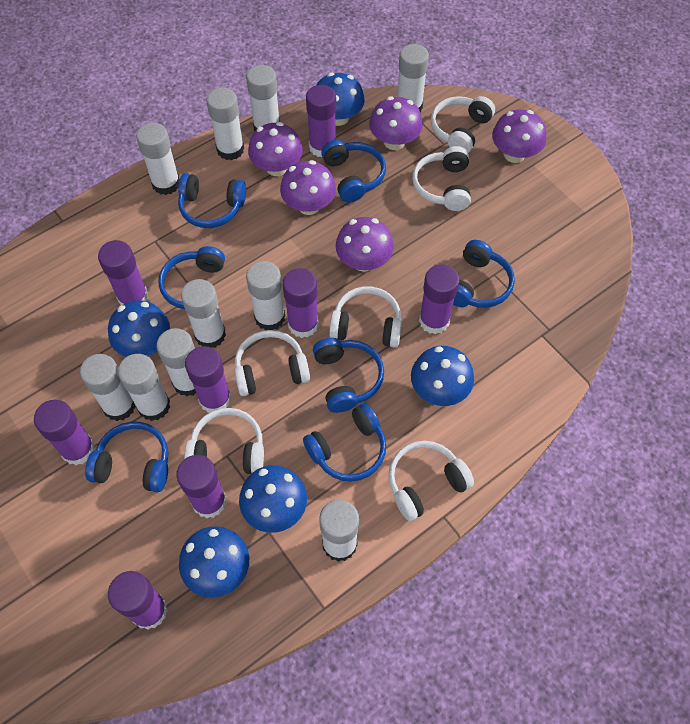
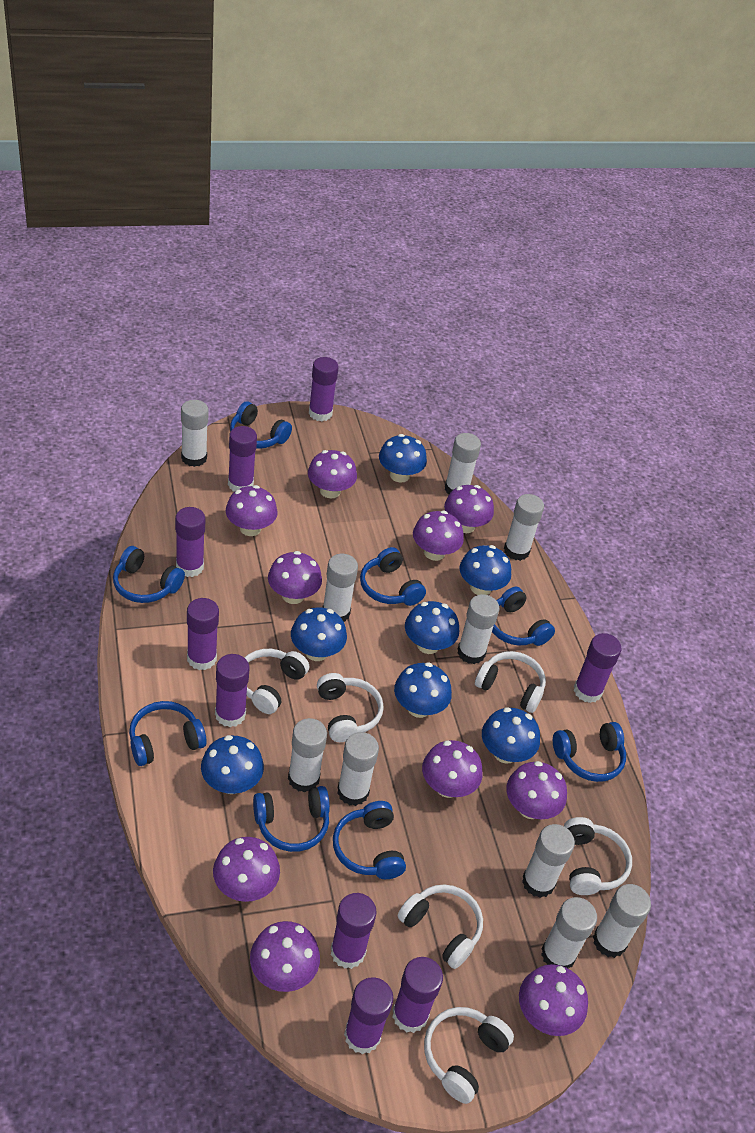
blue headphones: [85,422,168,492] [158,246,225,309] [178,173,246,228] [303,403,386,482] [313,338,384,413] [321,140,386,203] [453,240,515,308] = 7 -> [113,546,185,603] [129,701,207,766] [230,401,292,449] [253,786,330,852] [333,801,406,879] [360,547,426,606] [492,587,555,646] [553,722,626,782] = 8
blue mushroom: [108,300,170,357] [179,527,249,598] [239,465,307,533] [317,73,365,126] [411,346,474,406] = 5 -> [201,735,264,794] [291,607,347,661] [379,434,427,483] [394,662,452,718] [405,601,459,654] [459,545,511,595] [482,707,540,764] = 7
purple glue stick: [34,400,95,465] [98,240,149,305] [108,571,168,630] [176,455,226,518] [185,346,231,413] [282,268,319,338] [306,85,336,158] [419,264,459,334] = 8 -> [175,507,205,577] [187,598,219,670] [215,654,249,727] [228,426,257,492] [309,357,338,421] [331,893,377,969] [344,977,393,1054] [392,957,443,1033] [574,633,622,703] = 9
purple mushroom: [248,122,303,176] [280,160,336,215] [335,217,394,272] [369,96,423,150] [492,109,546,163] = 5 -> [213,837,280,902] [226,485,278,536] [250,921,320,992] [268,551,322,604] [308,450,357,498] [413,511,464,561] [422,740,482,798] [444,485,494,533] [506,761,567,819] [519,964,588,1036] = 10

